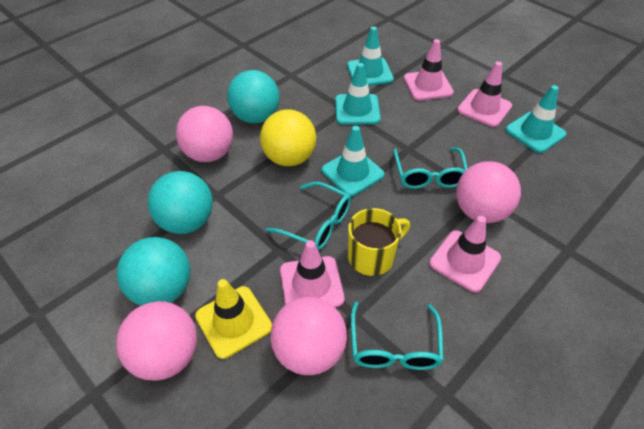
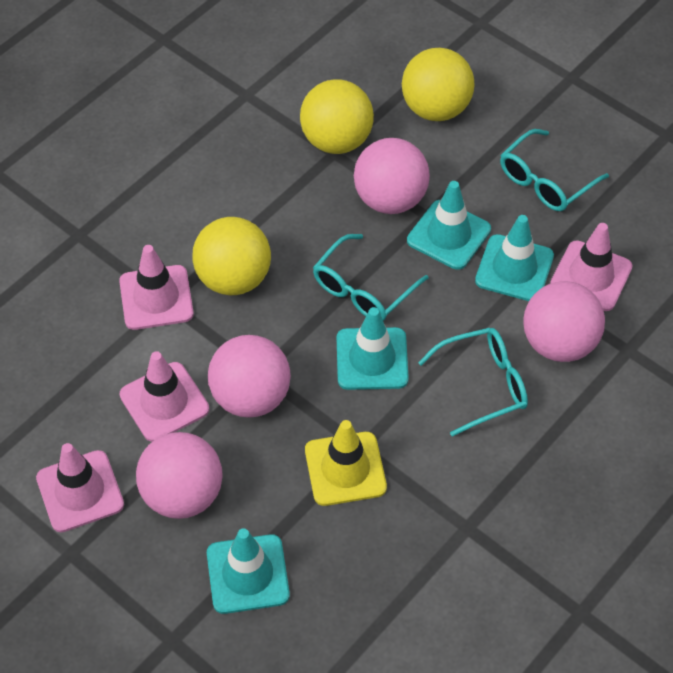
turquoise ball: [117,237,190,305] [148,171,213,234] [227,70,279,123] = 3 -> none = 0
yellow ball: [260,109,316,166] = 1 -> [192,217,271,295] [300,79,374,154] [402,48,475,121] = 3
yellow mug: [348,208,410,276] = 1 -> none = 0

